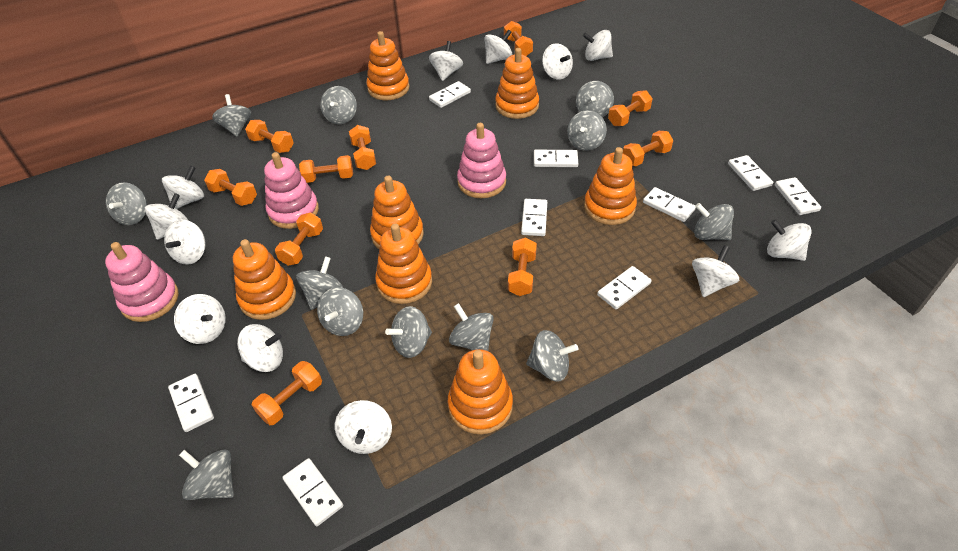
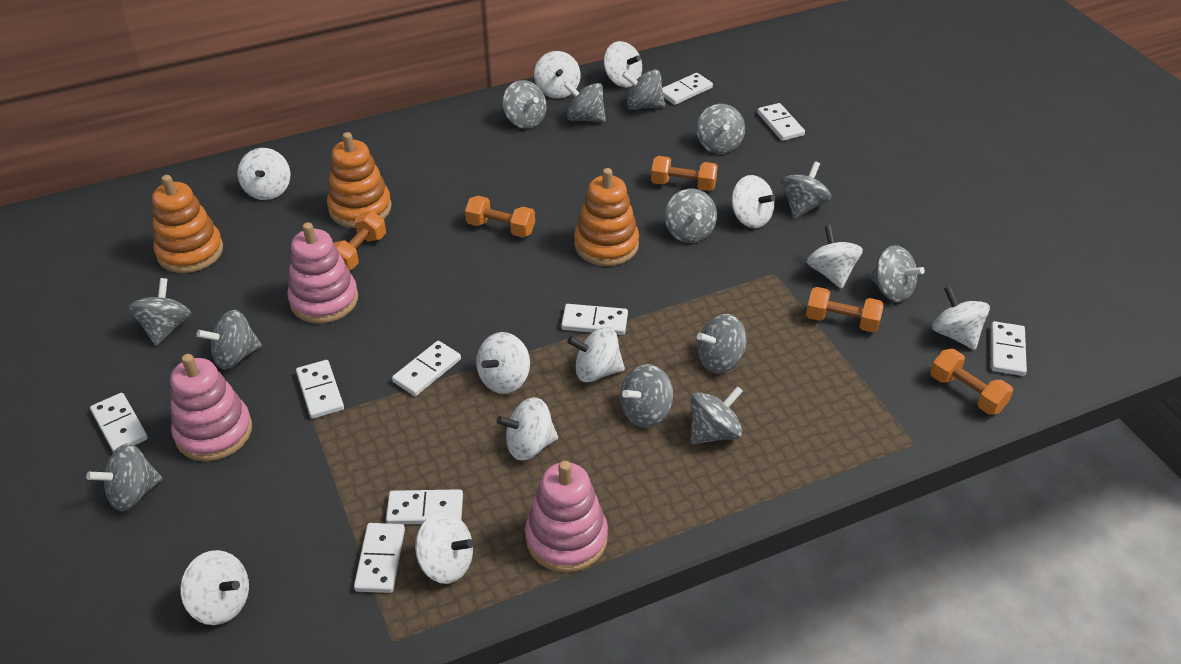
grey spinning top: [106,182,147,225] [179,450,234,500] [212,94,251,137] [296,256,343,310] [317,287,363,336] [320,86,357,124] [385,306,432,358] [449,303,494,351] [526,330,578,382] [567,110,607,151] [576,81,614,117] [694,203,734,240] = 12 -> [86,443,163,511] [129,278,191,346] [197,310,262,369] [502,80,547,129] [563,81,606,122] [620,364,673,428] [622,70,665,110] [665,189,717,243] [691,386,743,444] [696,104,745,154] [697,314,747,373] [781,161,831,218] [870,245,925,302] = 13
orange dumbbell: [204,169,257,206] [245,120,294,153] [252,361,322,425] [275,213,323,266] [299,155,353,183] [349,125,376,170] [504,21,533,56] [508,238,537,296] [608,90,653,126] [623,131,673,166] = 10 -> [333,211,386,270] [465,196,535,237] [651,156,718,191] [806,287,884,333] [930,349,1013,415] = 5
orange stacking toy: [233,239,296,320] [366,31,409,100] [370,176,424,249] [375,223,432,304] [448,349,513,435] [495,48,539,119] [584,147,637,225] = 7 -> [152,175,223,273] [327,132,391,228] [574,168,639,266] = 3
white spinning top: [145,193,189,240] [162,166,204,209] [164,220,206,265] [174,294,226,344] [237,324,283,372] [335,400,392,454] [429,41,463,81] [484,30,513,64] [542,43,573,80] [583,30,613,61] [692,245,739,297] [767,219,812,261] = 12 -> [180,550,249,625] [238,148,290,200] [415,512,474,584] [476,332,530,394] [497,397,558,461] [534,51,580,99] [567,327,625,382] [604,41,642,87] [732,175,776,228] [807,225,863,289] [932,286,990,350] = 11

